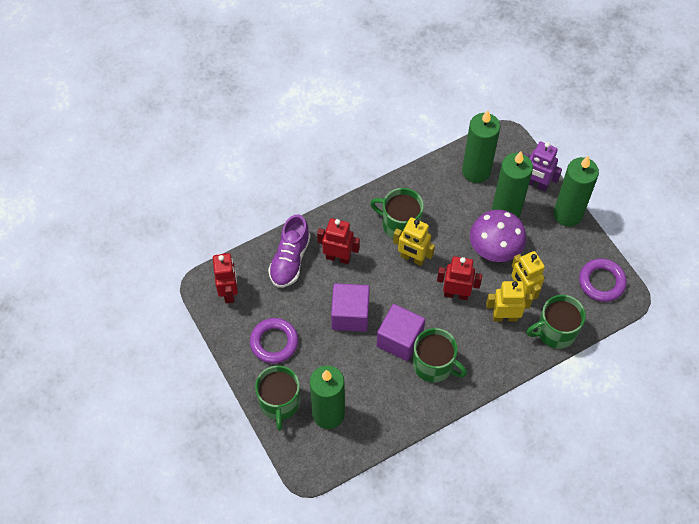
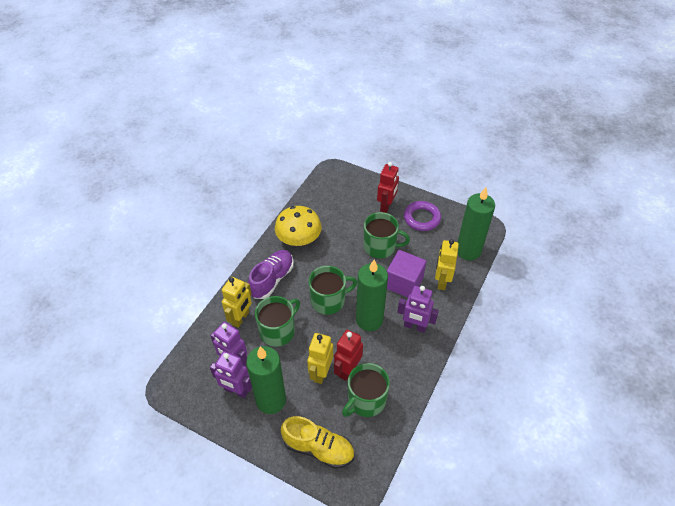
green candle: [310,365,345,429] [462,110,500,183] [492,151,533,218] [553,156,599,227] = 4 -> [246,346,286,414] [356,260,388,331] [458,187,495,261] = 3
purple cube: [331,283,370,332] [377,304,425,361] = 2 -> [387,250,427,297] = 1
purple mushroom: [470,210,527,262] = 1 -> none = 0
purple ring: [250,318,298,363] [579,258,627,302] = 2 -> [404,201,441,231] = 1
purple robot: [524,142,562,191] = 1 -> [210,322,247,366] [210,351,252,398] [397,286,439,333] = 3
red robot: [213,253,238,303] [317,218,360,264] [437,256,482,300] = 3 -> [334,330,363,381] [377,162,399,213] = 2
yellow mushroom: none = 0 -> [275,206,322,246] = 1
yellow shoe: none = 0 -> [280,416,354,469] = 1

